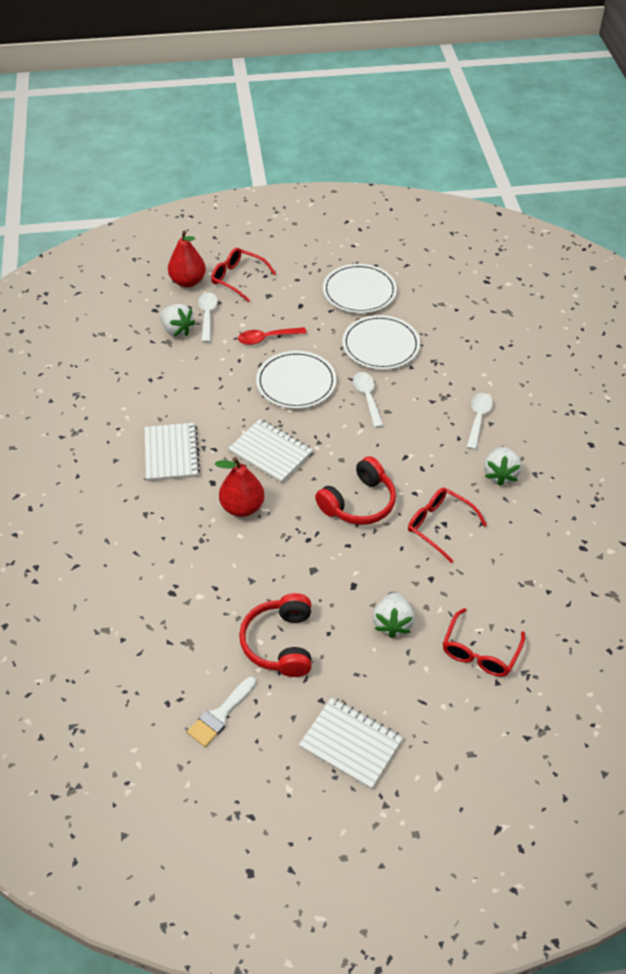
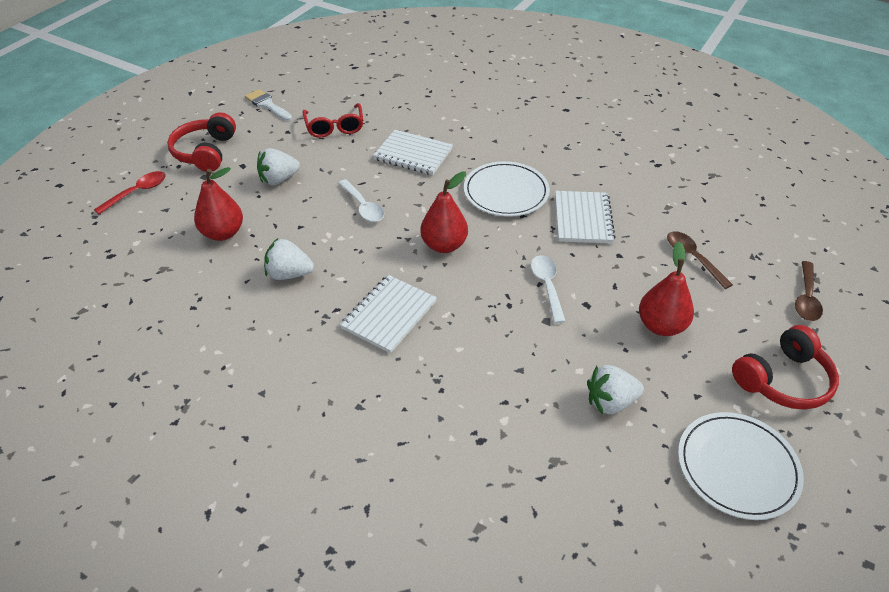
brown spoon: none = 0 -> [667,231,733,289] [795,261,823,321] = 2
red glasses: [211,248,276,302] [408,488,487,563] [443,608,525,677] = 3 -> [303,103,363,138] = 1
red pear: [168,230,206,287] [215,457,264,517] = 2 -> [194,167,243,241] [420,171,468,253] [639,242,694,336] = 3
white plate: [256,351,336,409] [323,264,397,313] [342,315,420,370] = 3 -> [464,161,550,217] [678,412,804,520] = 2
white spoon: [198,292,218,343] [353,372,383,428] [466,393,493,450] = 3 -> [338,179,384,222] [531,255,566,323] = 2

